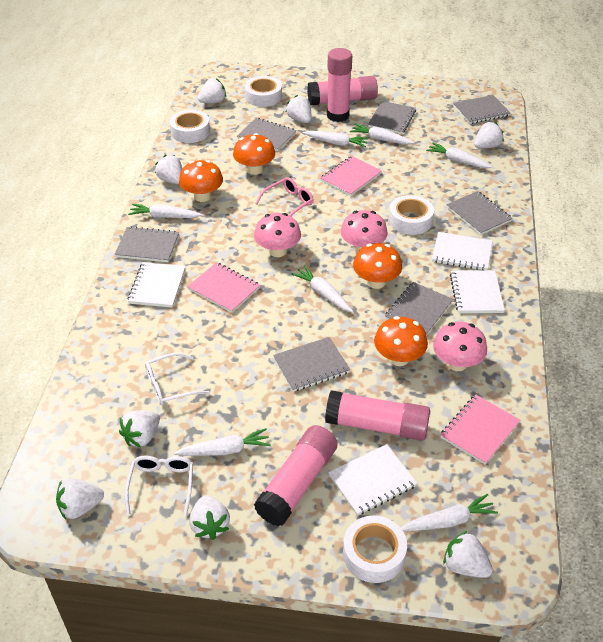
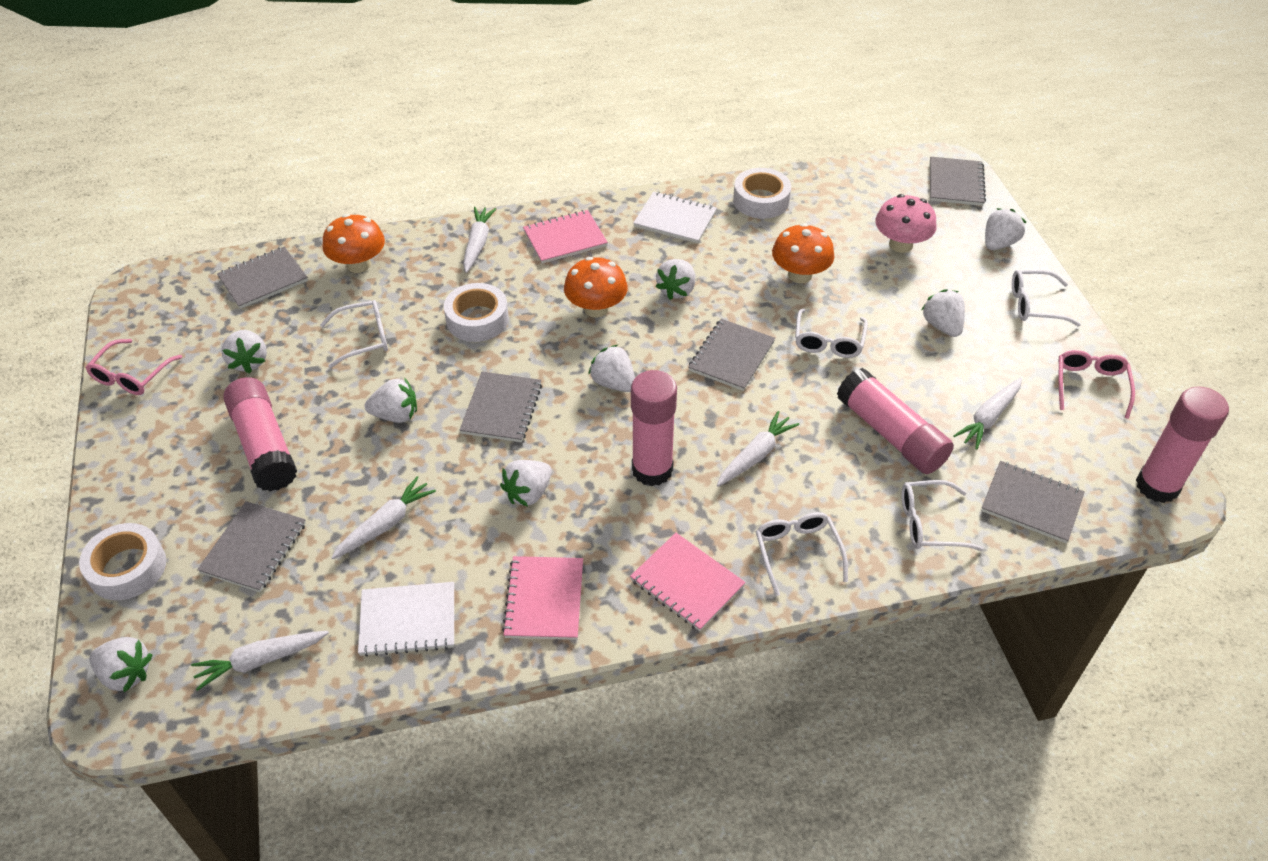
grey notebook: [114,226,179,262] [237,118,296,151] [273,337,350,392] [368,101,416,134] [385,282,453,336] [447,191,513,235] [453,95,510,124] = 7 -> [197,501,306,592] [217,246,308,309] [459,371,542,442] [688,319,775,391] [930,157,986,206] [981,461,1085,543] = 6
orange mushroom: [179,160,223,202] [233,133,275,175] [353,243,402,289] [374,316,428,366] = 4 -> [323,214,385,273] [564,257,628,318] [772,223,834,283] = 3
pink glasses: [255,177,314,216] = 1 -> [85,339,182,395] [1058,350,1135,419] = 2
pink mushroom: [254,213,301,257] [340,210,388,253] [433,322,487,371] = 3 -> [875,194,936,253] = 1
white carrot: [128,204,203,218] [174,428,271,456] [292,266,353,313] [303,131,369,147] [350,124,415,144] [401,494,498,531] [426,143,493,168] = 7 -> [191,631,329,691] [331,476,436,559] [463,207,496,273] [717,411,799,486] [953,377,1022,450] = 5
white glasses: [125,455,193,516] [145,353,210,406] = 2 -> [320,300,388,368] [756,512,848,596] [795,309,868,358] [901,480,984,551] [1012,270,1081,327] = 5
white notebook: [128,262,186,308] [328,444,417,516] [432,232,492,270] [450,270,505,313] = 4 -> [358,582,454,657] [633,191,717,244] = 2
white tape: [170,110,210,143] [245,76,282,107] [343,516,407,583] [389,195,434,235] = 4 -> [79,523,166,600] [444,283,509,342] [733,168,791,219] = 3

